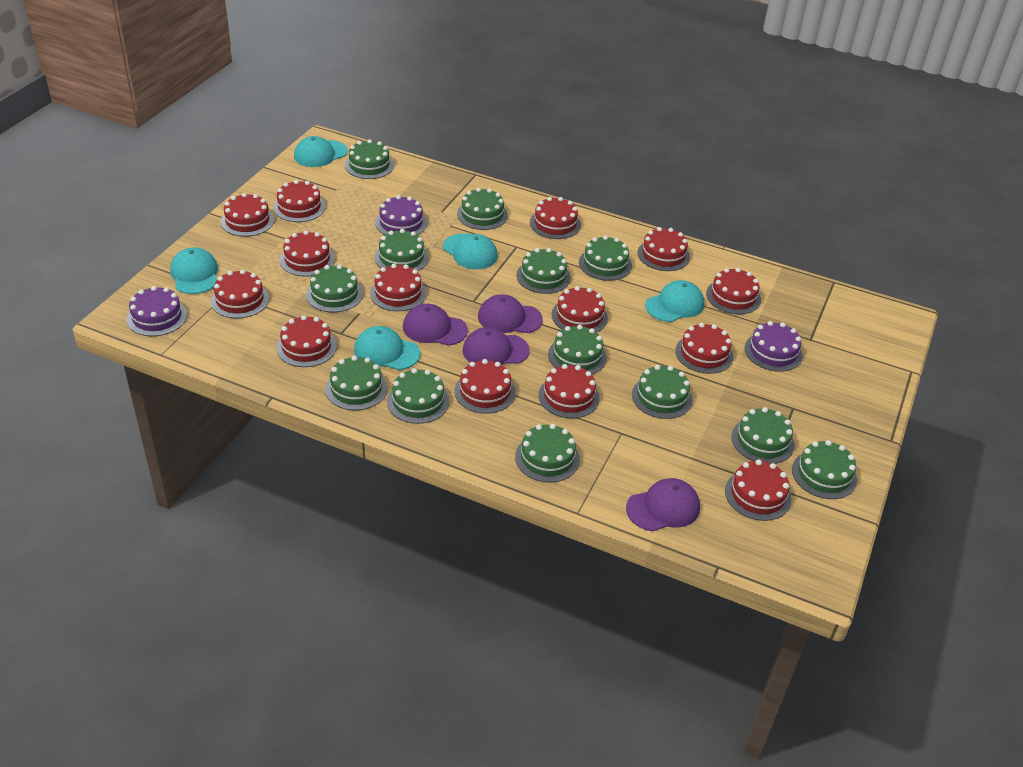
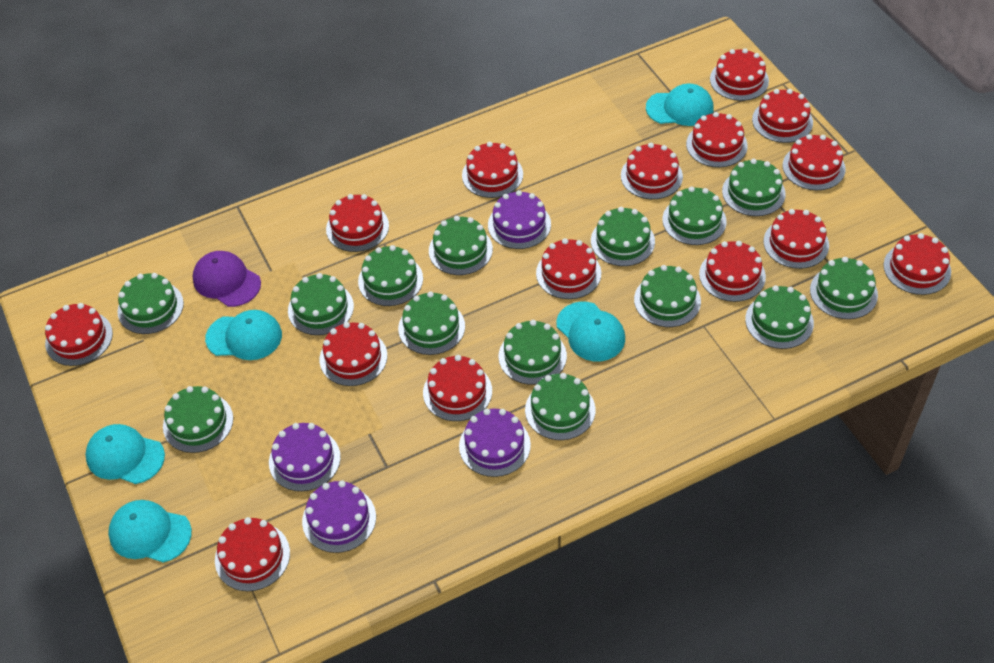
green cake: [306,265,363,312] [325,356,387,410] [345,139,394,179] [375,229,429,271] [387,368,449,424] [457,188,508,230] [515,424,580,482] [516,248,571,294] [548,325,607,374] [579,235,632,281] [632,365,693,419] [731,407,795,464] [792,440,857,499] = 13 -> [117,273,184,334] [163,386,233,453] [288,273,354,335] [358,245,423,306] [398,291,465,355] [429,216,493,275] [499,320,567,385] [525,373,595,440] [591,207,655,266] [634,265,701,327] [662,186,726,245] [722,159,786,216] [745,285,814,349] [810,257,878,319] = 14
purple cake: [127,286,187,336] [375,195,427,235] [745,321,803,372] = 3 -> [269,423,341,491] [302,480,376,553] [459,409,531,477] [488,190,551,249] = 4
purple cap: [403,304,468,346] [463,327,530,365] [478,294,543,333] [626,478,700,531] = 4 -> [192,251,261,307] = 1
red cake: [211,270,269,319] [221,193,274,237] [273,180,326,222] [276,315,337,367] [280,231,335,277] [370,264,426,311] [454,359,516,414] [530,197,581,239] [539,364,600,418] [552,286,608,332] [637,227,690,271] [675,323,734,374] [706,268,761,314] [725,460,791,521] = 14 -> [45,303,113,366] [215,517,290,591] [320,322,387,386] [326,194,389,252] [423,355,492,421] [462,142,523,198] [536,238,601,299] [621,143,683,199] [686,112,748,167] [699,241,766,302] [710,48,769,101] [752,89,813,143] [764,209,829,269] [783,134,845,190] [883,233,951,295] = 15

